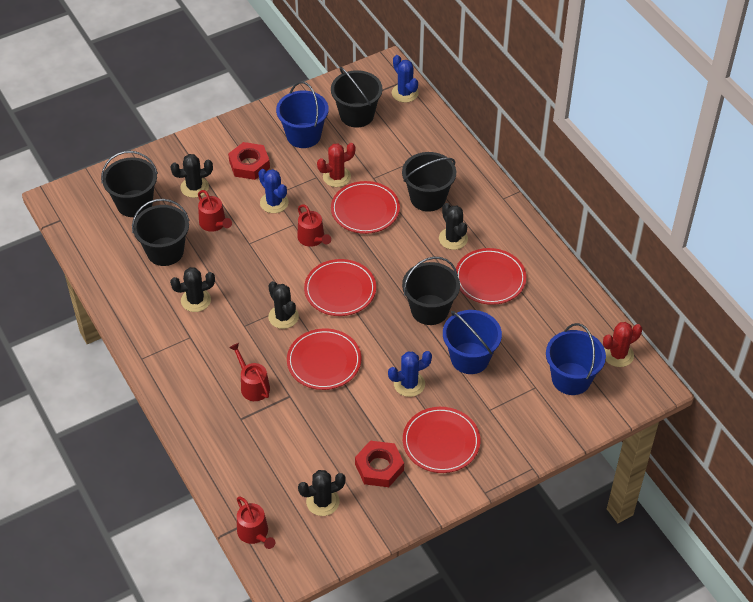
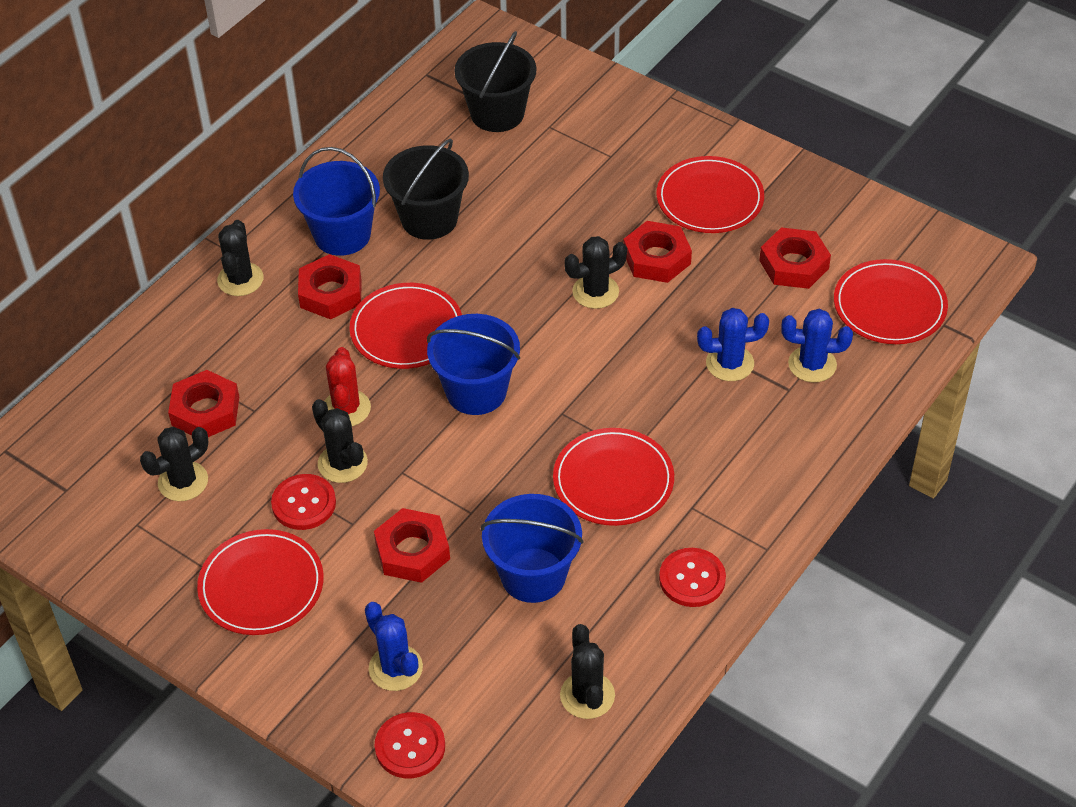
black bucket: [101,151,158,217] [132,199,190,266] [331,67,383,128] [402,152,456,212] [402,257,460,325] = 5 -> [383,138,469,240] [455,31,536,132] = 2
red button: none = 0 -> [271,474,336,530] [375,712,445,778] [659,548,726,607] = 3
red cactus: [317,143,355,187] [603,322,642,367] = 2 -> [324,347,371,426] = 1
red nut: [228,142,270,180] [355,441,404,487] = 2 -> [168,370,239,437] [298,254,361,319] [374,508,450,583] [623,221,692,283] [759,227,831,289] = 5
red watering can: [198,190,232,232] [229,343,270,401] [237,496,275,549] [297,204,331,247] = 4 -> none = 0

